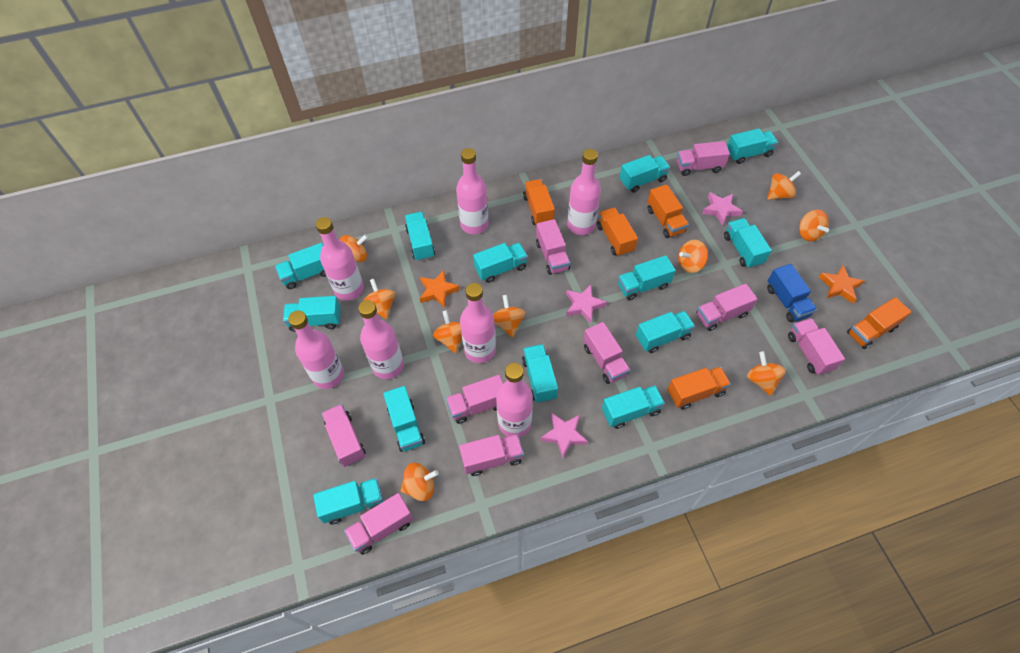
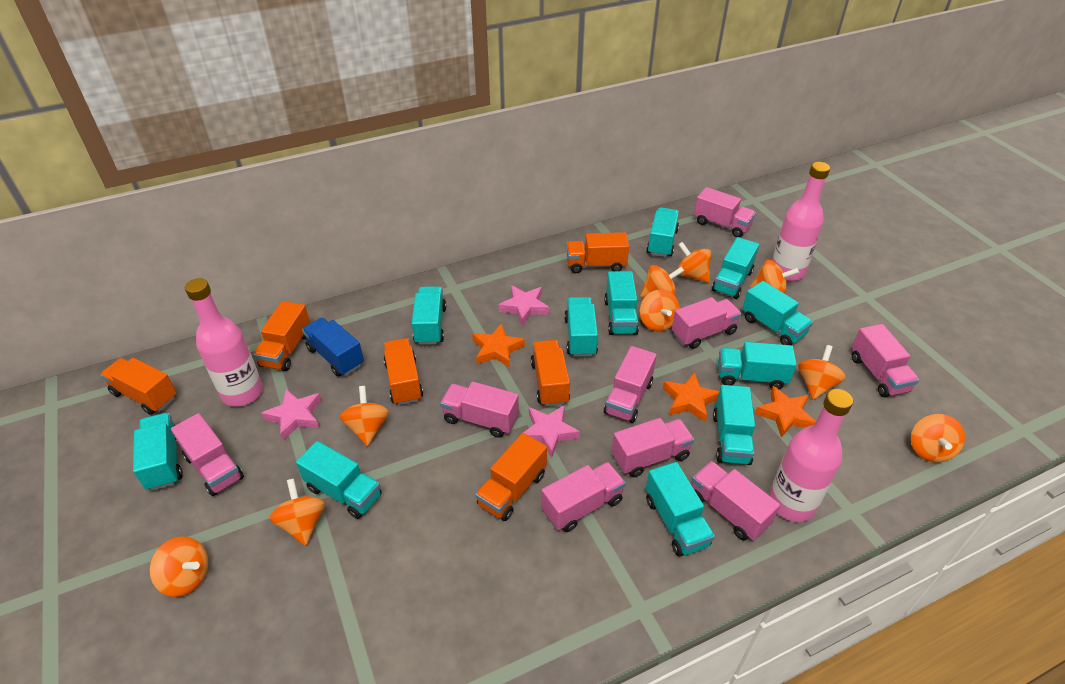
orange star: [420,270,460,308] [819,265,864,303] = 2 -> [472,323,525,368] [663,372,719,422] [755,386,816,438] = 3
orange truck: [523,179,555,225] [597,207,638,257] [647,184,689,238] [668,367,731,410] [847,297,911,349] = 5 -> [100,358,177,415] [253,301,310,371] [383,338,423,405] [475,433,547,521] [530,340,570,407] [567,232,629,273] = 6
pink bottle: [288,311,344,389] [315,217,364,301] [358,300,404,379] [456,148,488,234] [460,283,496,363] [496,363,533,437] [567,149,601,235] = 7 -> [185,278,263,407] [769,389,853,522] [772,162,830,281] = 3
turquoise truck: [275,243,326,289] [283,296,341,332] [313,478,383,524] [383,386,425,452] [405,212,435,261] [473,243,528,283] [522,344,558,403] [602,385,665,429] [618,255,676,300] [620,155,670,193] [636,311,695,353] [724,218,772,268] [727,128,778,164] = 13 -> [133,413,183,491] [296,441,382,519] [412,286,446,345] [564,297,598,357] [604,271,639,335] [646,207,679,257] [646,462,715,556] [712,237,759,299] [713,385,755,465] [718,342,797,389] [742,281,813,345] = 11

